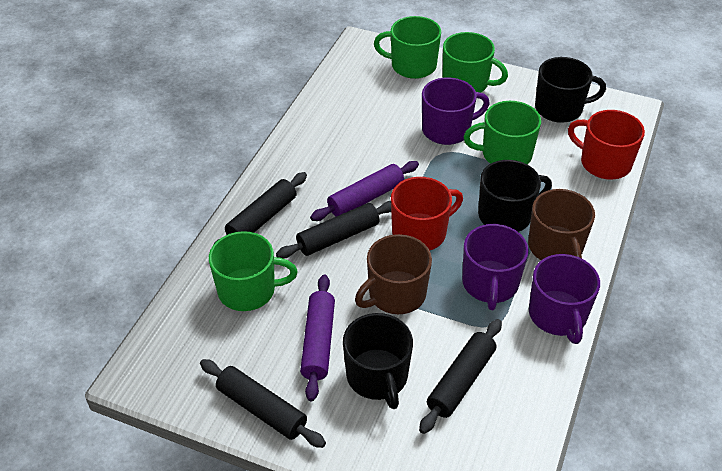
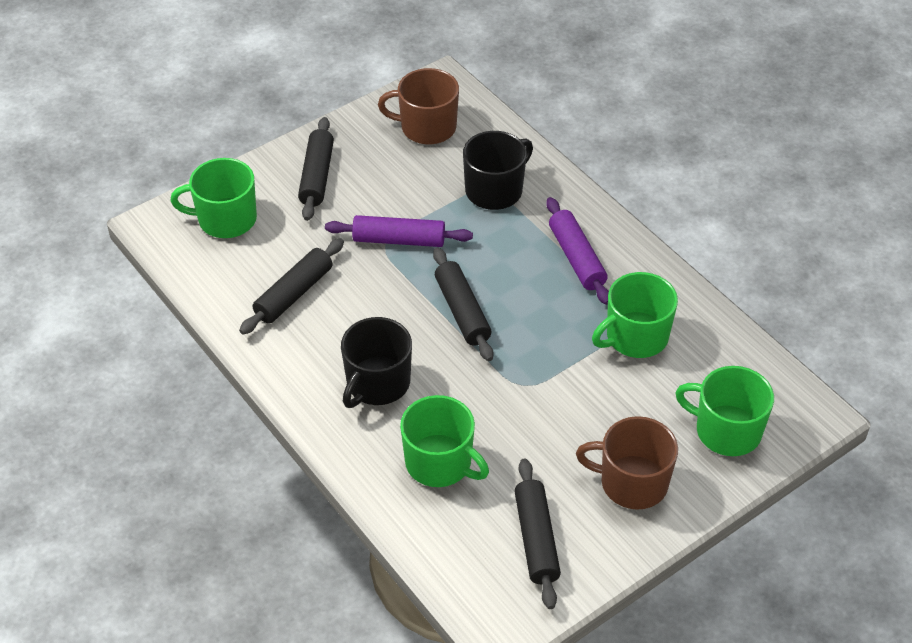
black mug: [343,313,413,409] [478,160,552,232] [535,57,606,123] = 3 -> [341,317,412,408] [463,131,533,210] = 2
purple mug: [422,78,490,145] [462,224,529,310] [529,254,600,344] = 3 -> none = 0
red mug: [391,177,463,251] [568,110,645,180] = 2 -> none = 0

